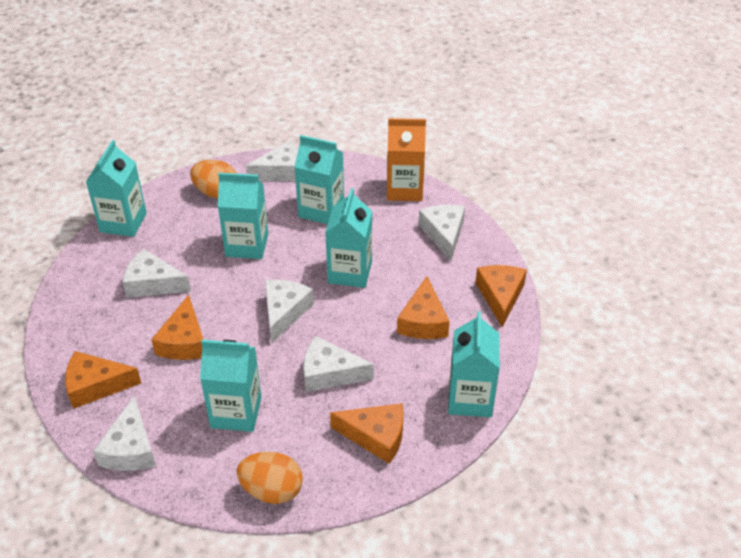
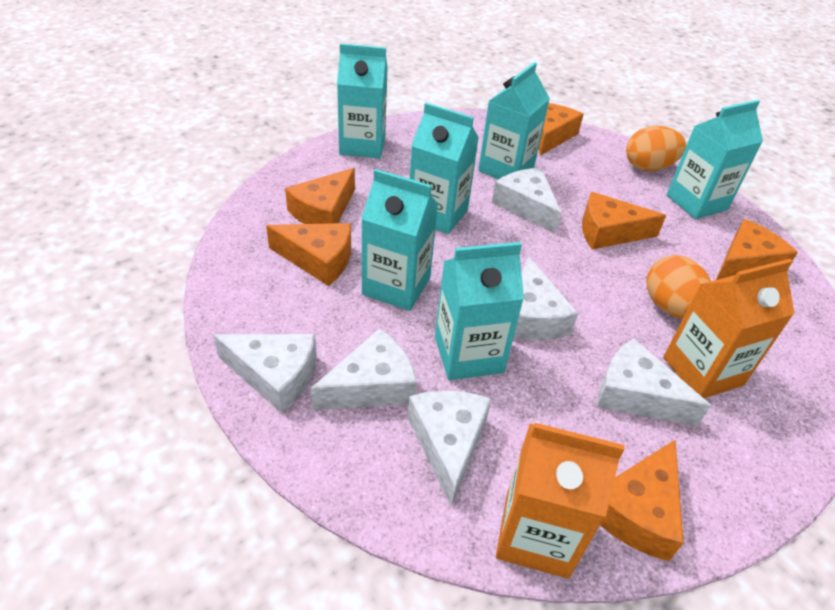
orange carton: [387,118,426,201] = 1 -> [496,423,625,579] [663,259,794,398] = 2
orange cheese: [65,351,141,409] [151,295,204,360] [330,403,404,464] [397,276,450,339] [476,265,527,327] = 5 -> [266,223,351,286] [285,168,355,224] [538,103,584,156] [582,192,666,250] [600,440,684,561] [716,219,798,280] = 6

